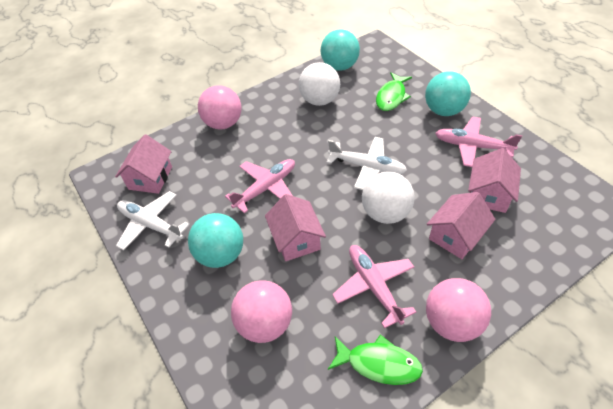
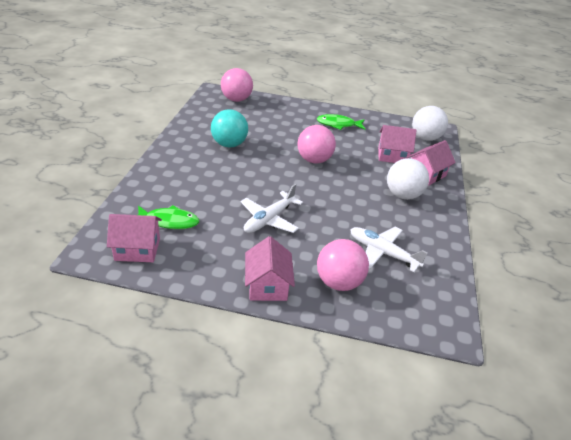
pink plane: [225,159,295,214] [332,245,416,329] [435,116,522,167] = 3 -> none = 0
turquoise ball: [188,213,243,268] [321,29,360,71] [425,71,471,116] = 3 -> [211,109,248,147] = 1

